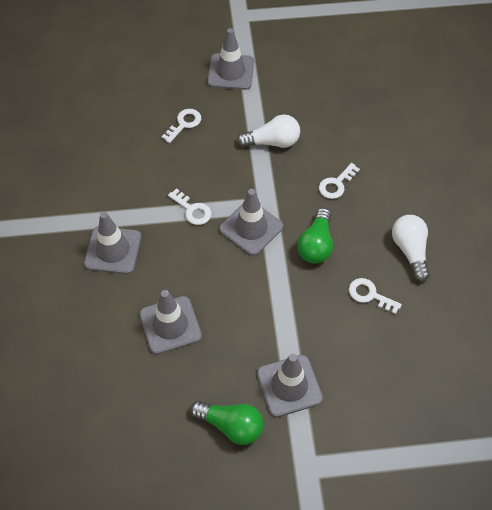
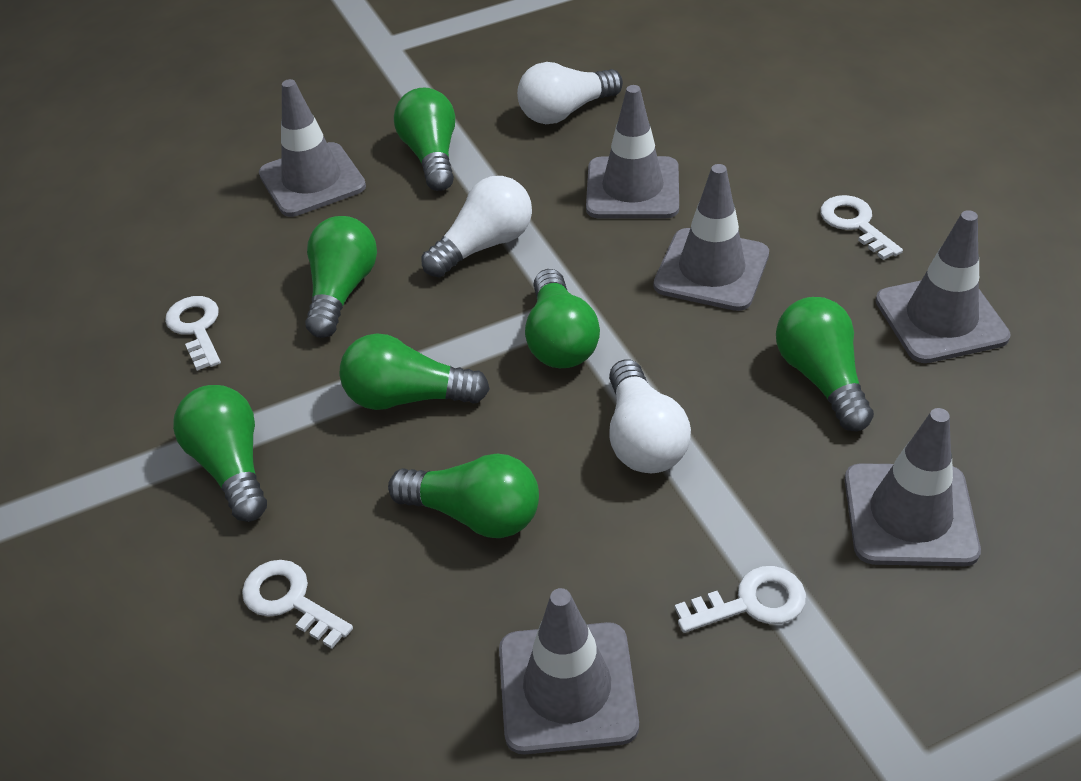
green light bulb: [190,401,263,445] [297,208,333,264] = 2 -> [173,385,267,522] [305,216,377,338] [339,333,490,410] [388,453,539,538] [394,88,455,191] [525,269,600,368] [776,297,874,431] = 7
grey traffic cone: [84,212,141,274] [140,290,202,354] [207,28,254,90] [219,189,283,256] [257,354,323,417] = 5 -> [259,79,366,217] [499,588,639,754] [586,85,679,219] [654,164,769,311] [845,408,981,566] [876,210,1011,363] = 6
white light bulb: [237,114,300,148] [392,215,430,282] = 2 -> [421,176,532,278] [517,62,623,124] [609,359,691,473] = 3

